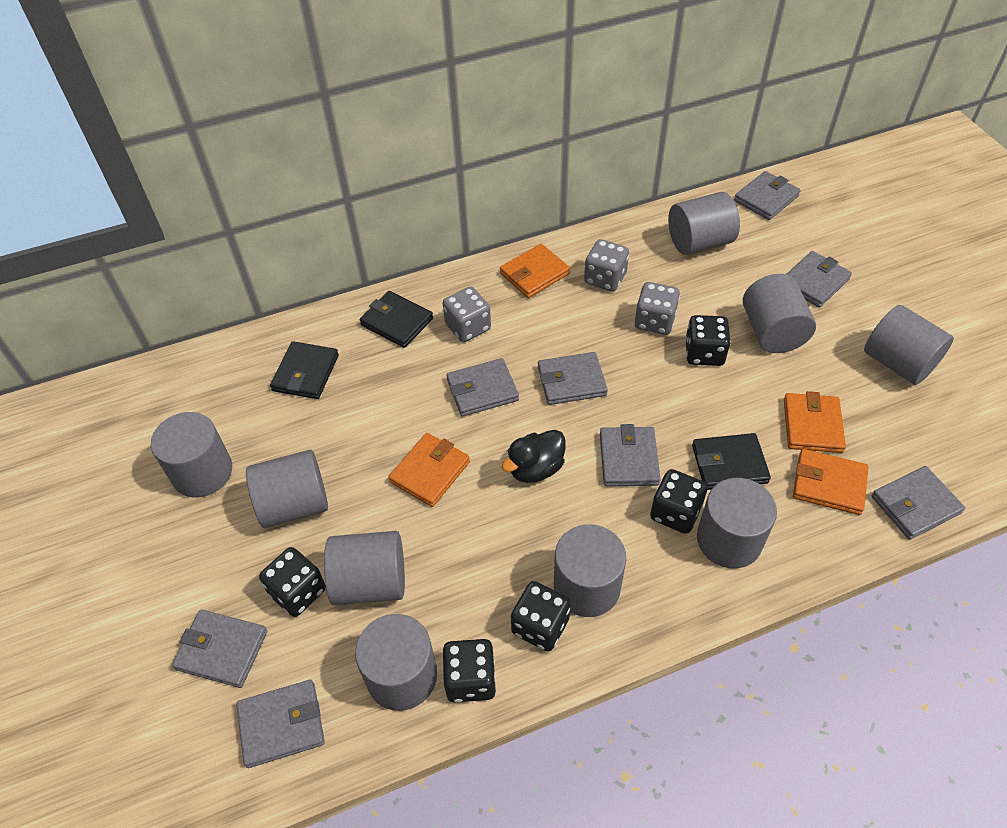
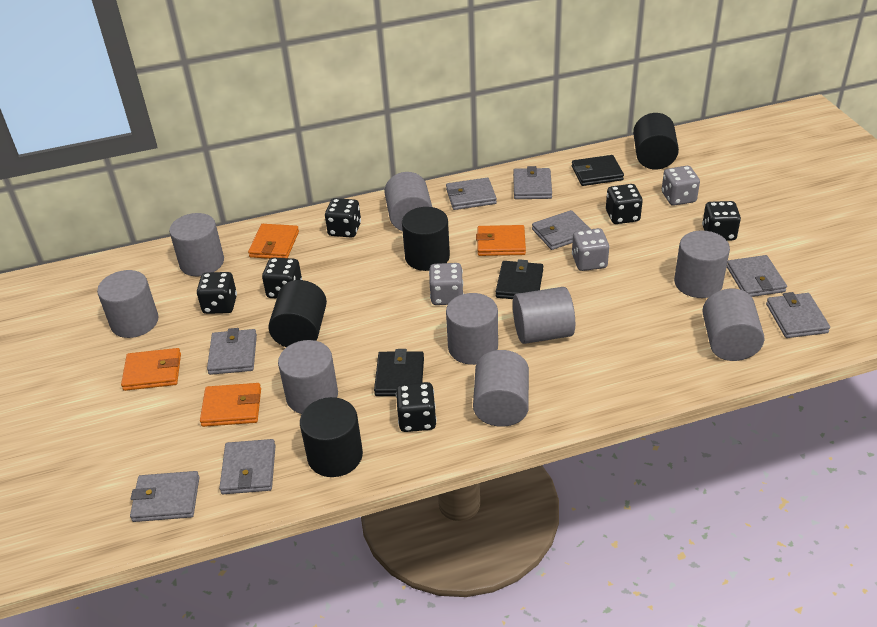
black cylinder: none = 0 -> [268,280,327,347] [300,397,363,477] [402,207,450,271] [633,113,679,169] = 4
black dice: [259,547,326,617] [442,639,496,702] [511,581,571,652] [650,469,708,534] [685,315,731,366] = 5 -> [197,272,237,314] [262,257,302,299] [325,198,361,238] [396,382,437,432] [606,184,643,224] [702,201,741,241] = 6
black duck: [502,430,566,483] = 1 -> none = 0

